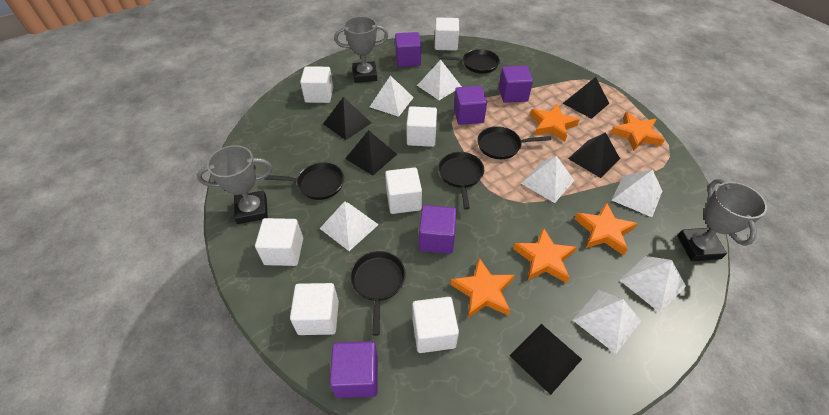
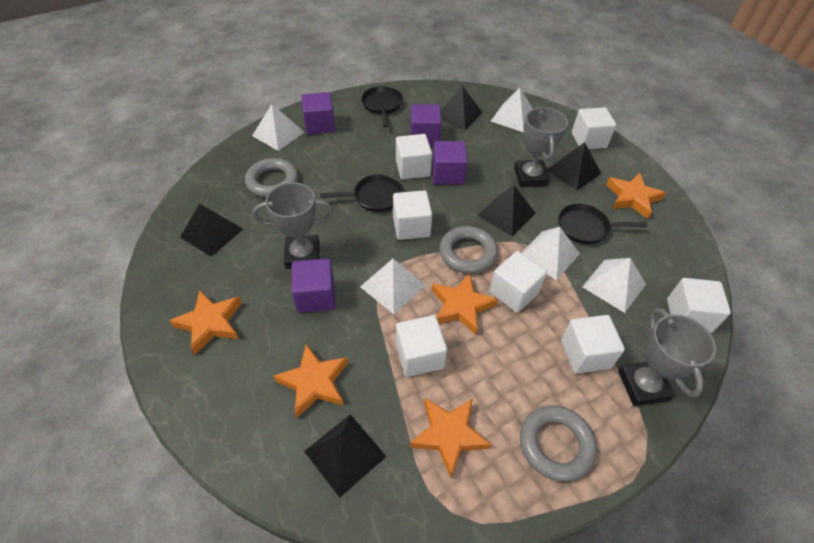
black pan: [264,162,344,200] [350,251,406,336] [438,152,484,210] [439,49,500,74] [477,126,551,159] = 5 -> [320,174,404,212] [361,86,403,128] [558,204,647,244] = 3
grey ring: none = 0 -> [245,158,298,198] [439,226,498,274] [520,405,597,482] = 3
purple cube: [330,341,378,398] [395,32,421,67] [419,205,457,254] [454,86,487,125] [499,66,533,103] = 5 -> [291,258,335,313] [302,92,335,135] [410,104,442,145] [432,141,468,185] = 4
white pyramid: [320,201,379,251] [370,76,414,117] [417,60,462,100] [521,156,574,203] [573,290,641,354] [612,170,662,217] [620,256,686,313] = 7 -> [252,104,304,151] [360,259,426,314] [491,88,533,132] [522,227,580,280] [582,258,646,313] = 5

